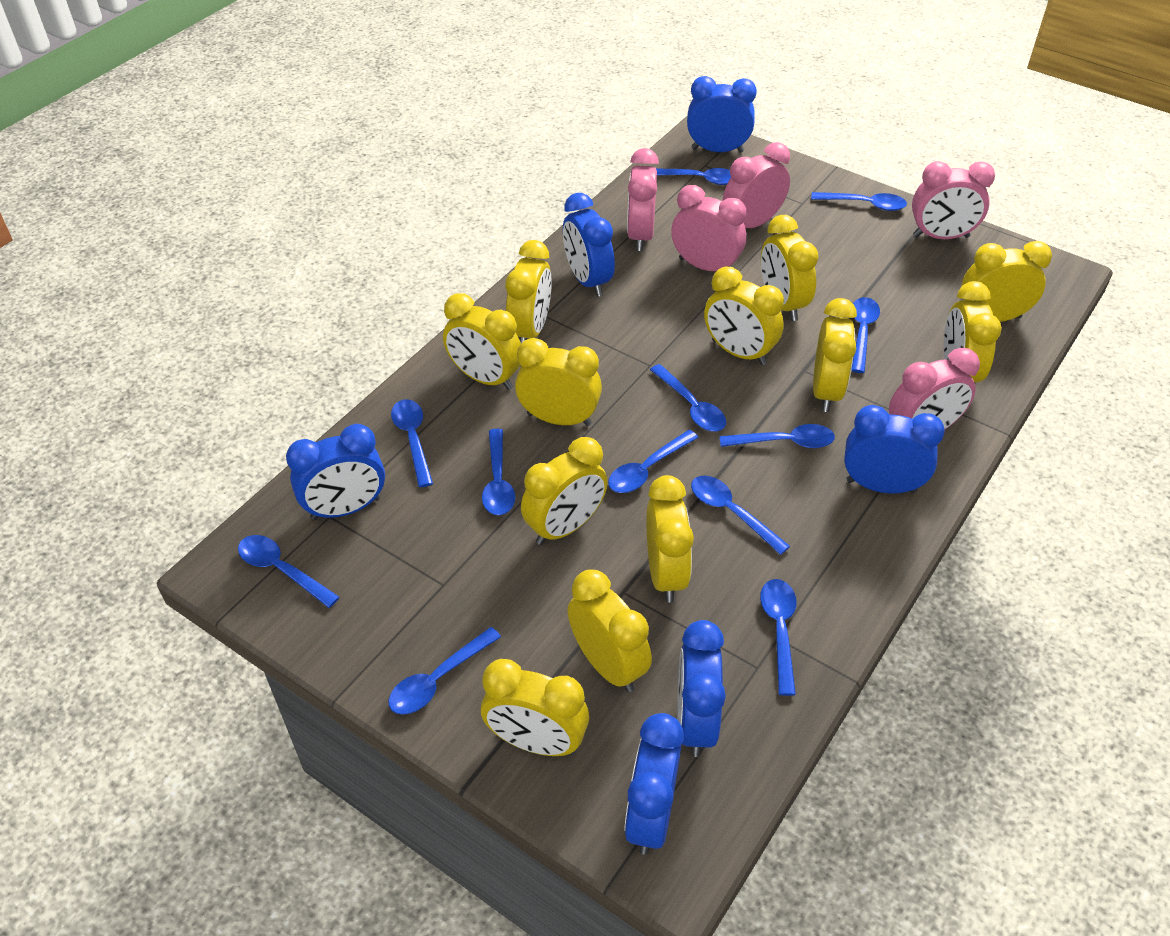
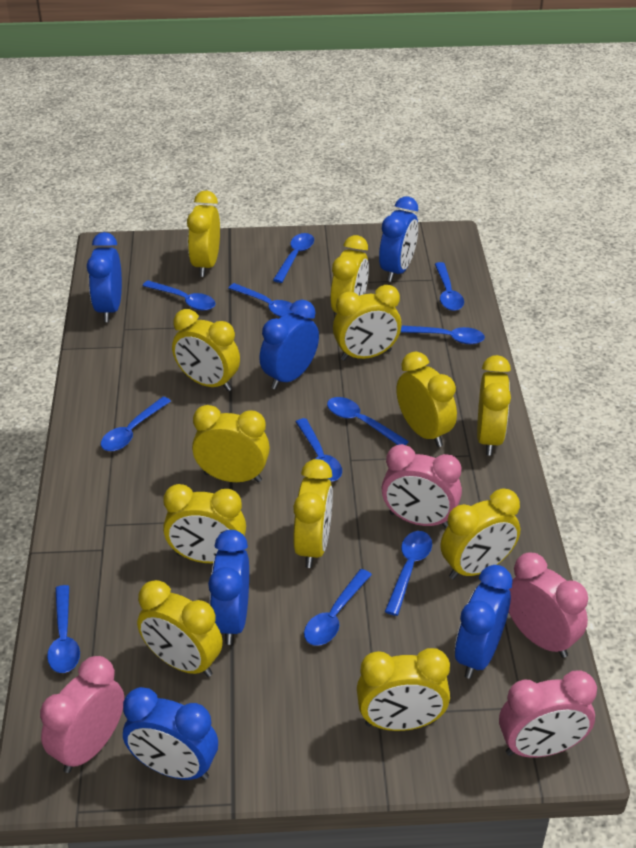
blue spoon: [238,535,340,608] [388,627,501,715] [391,399,433,487] [482,429,515,515] [608,430,698,493] [650,364,726,431] [656,168,731,185] [691,476,790,555] [719,424,835,448] [760,579,796,696] [811,192,907,211] [851,297,880,373] = 12 -> [47,585,80,673] [101,397,171,451] [143,280,215,311] [228,283,294,317] [273,233,314,283] [296,418,342,481] [304,569,372,646] [327,397,409,445] [385,531,432,616] [400,325,485,344] [435,262,464,311] = 11
pink clock: [627,148,659,251] [671,185,746,271] [723,142,790,228] [889,348,980,429] [912,161,995,239] = 5 -> [40,656,124,773] [382,444,462,528] [499,670,597,758] [509,553,588,658] = 4

